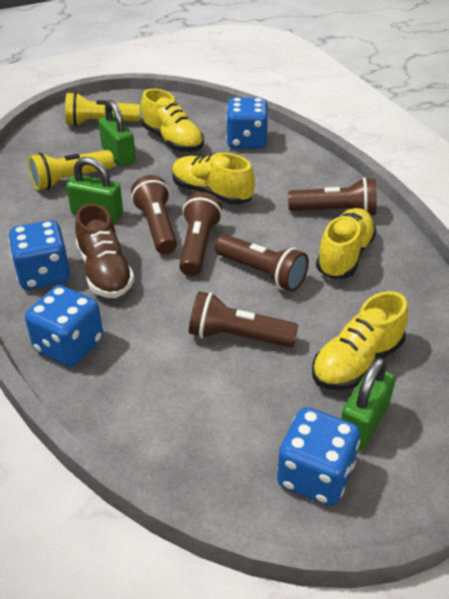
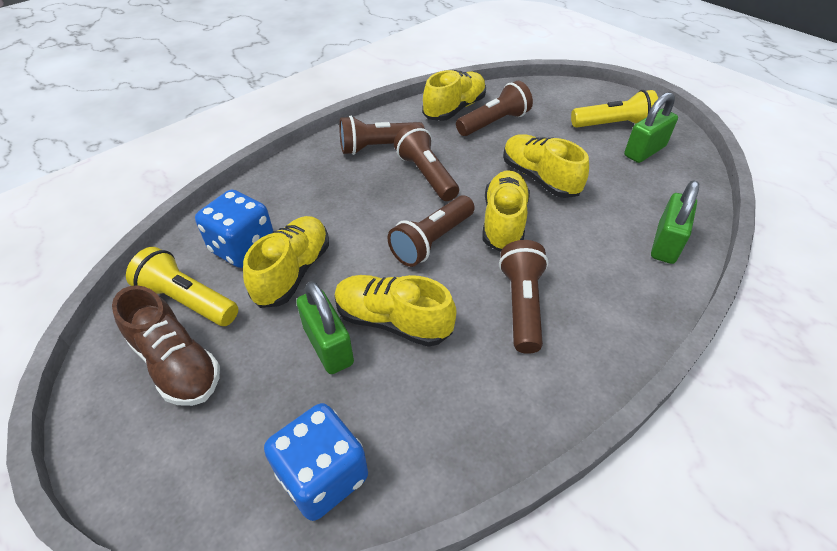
blue dice: [9,220,70,290] [25,285,103,367] [226,97,269,149] [277,407,360,506] = 4 -> [195,190,273,268] [264,403,368,521] = 2
yellow shoe: [141,89,204,152] [172,153,255,205] [312,291,408,391] [316,208,377,279] = 4 -> [243,216,329,308] [334,275,456,347] [422,70,486,121] [482,170,530,252] [503,134,589,198] = 5

